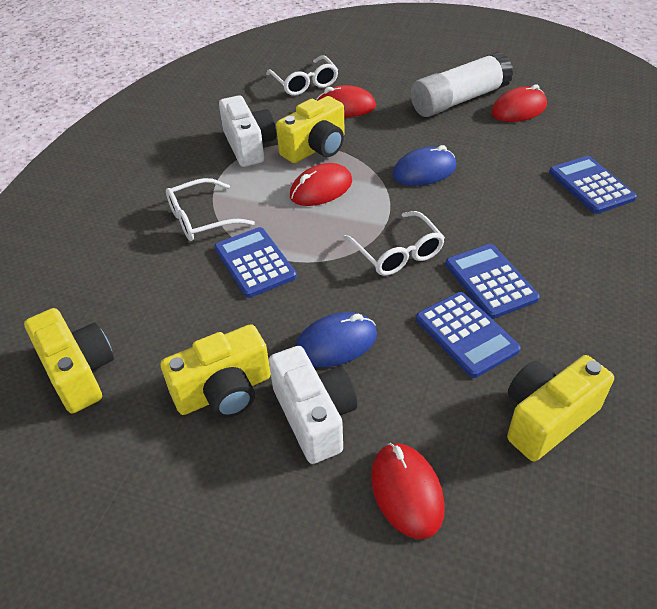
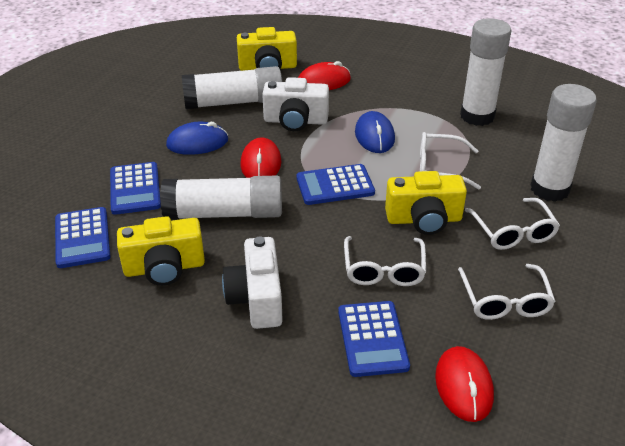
red mouse: [290,163,352,206] [316,85,376,117] [371,443,445,539] [491,84,547,122] = 4 -> [241,137,281,178] [298,61,351,90] [435,346,494,422] = 3
white glasses: [166,178,255,241] [266,55,338,96] [343,211,445,276] = 3 -> [344,236,426,286] [420,132,481,189] [458,264,556,320] [465,198,560,250] = 4
white glue stick: [411,51,513,117] = 1 -> [160,175,282,220] [182,66,282,109] [460,18,511,126] [531,84,597,202] = 4
yellow camera: [24,308,114,414] [161,324,271,418] [276,96,345,163] [507,355,614,462] = 4 -> [117,216,205,286] [237,27,297,71] [385,171,467,235] = 3

